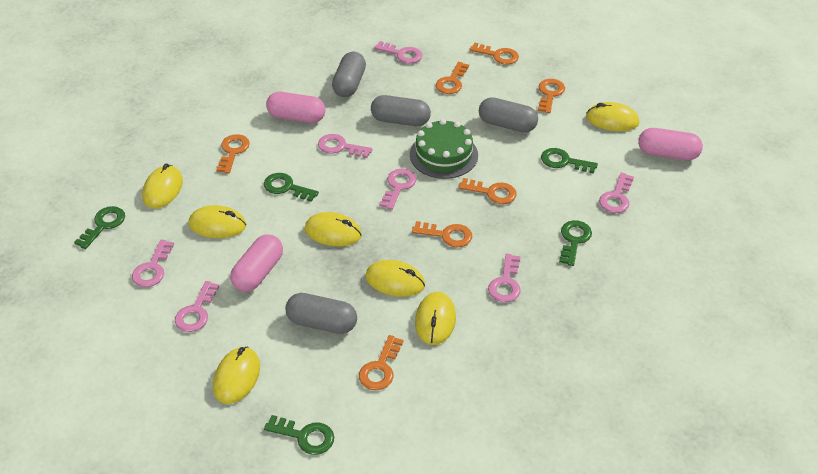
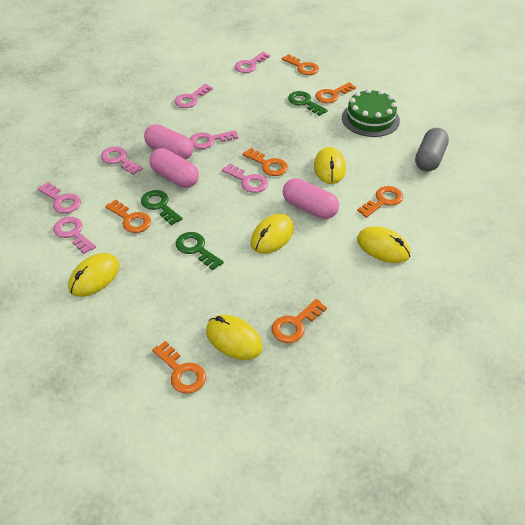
green key: [74,206,125,249] [264,173,319,202] [264,415,334,455] [541,148,598,173] [559,220,592,266] = 5 -> [141,190,183,225] [176,232,224,270] [288,91,328,116] = 3
grey capsule: [285,293,357,334] [332,52,366,97] [371,95,431,126] [479,97,538,133] = 4 -> [415,128,449,172] = 1
yellow mouse: [142,164,183,208] [189,205,246,238] [213,346,260,404] [305,212,362,246] [365,260,425,297] [415,292,456,345] [586,102,639,131] = 7 -> [68,253,120,297] [206,315,263,360] [251,214,294,254] [314,147,346,184] [357,226,411,263] = 5

